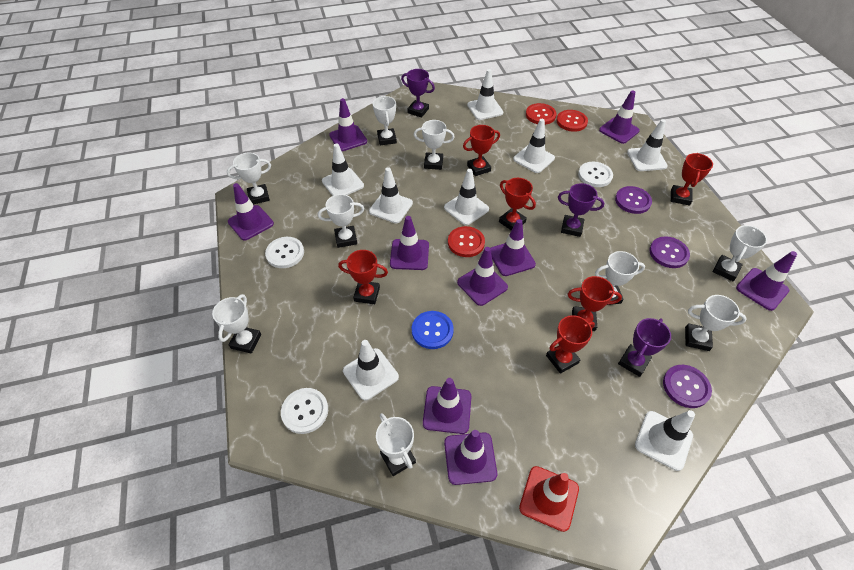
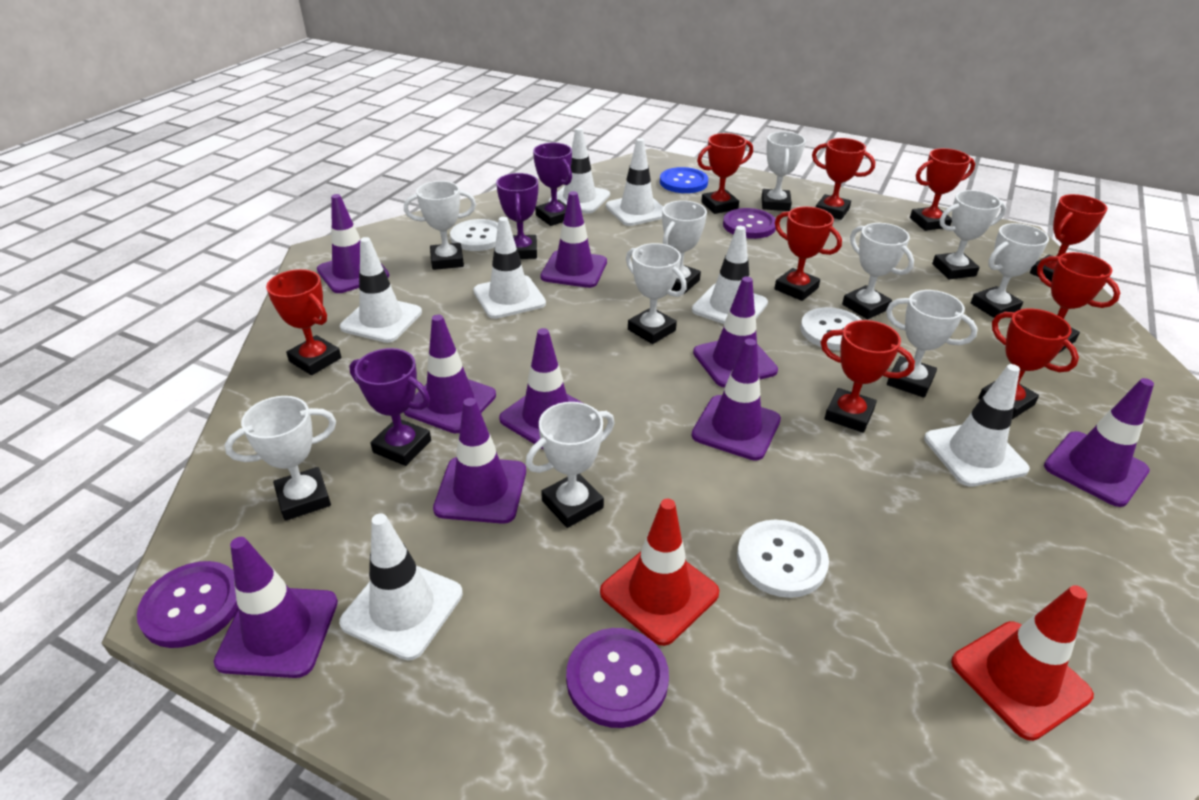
red button: [448,226,485,257] [526,103,557,125] [556,110,588,132] = 3 -> none = 0
red traffic cone: [519,466,579,532] = 1 -> [600,499,719,646] [951,585,1094,741] = 2
red trophy: [338,250,388,304] [463,125,500,176] [499,178,536,231] [546,315,595,374] [568,276,622,331] [671,153,713,206] = 6 -> [266,269,341,375] [697,133,753,214] [774,206,842,301] [812,138,875,220] [821,320,915,433] [910,148,975,231] [978,309,1079,419] [1030,194,1108,282] [1037,252,1120,354] = 9
white traffic cone: [322,143,364,196] [343,340,399,401] [369,167,413,223] [444,169,489,225] [467,69,503,120] [513,119,555,173] [627,119,668,171] [635,410,695,471] = 8 -> [339,513,463,660] [340,237,422,343] [473,217,546,319] [549,128,610,214] [606,138,663,226] [692,226,768,324] [924,364,1030,487] = 7
white trophy: [212,294,261,354] [227,153,271,205] [318,194,364,248] [373,96,397,145] [376,413,416,476] [414,120,455,170] [595,251,645,305] [685,295,747,351] [713,225,767,281] = 9 -> [225,396,336,521] [404,181,476,270] [526,402,614,528] [626,243,687,344] [662,200,707,294] [762,132,806,211] [842,223,914,319] [886,290,978,397] [932,190,1006,279] [971,223,1049,318] = 10

